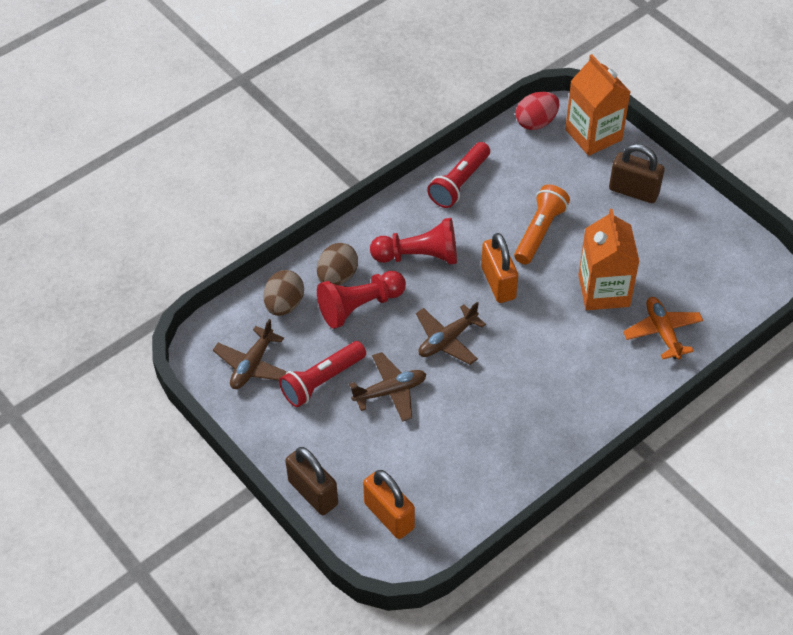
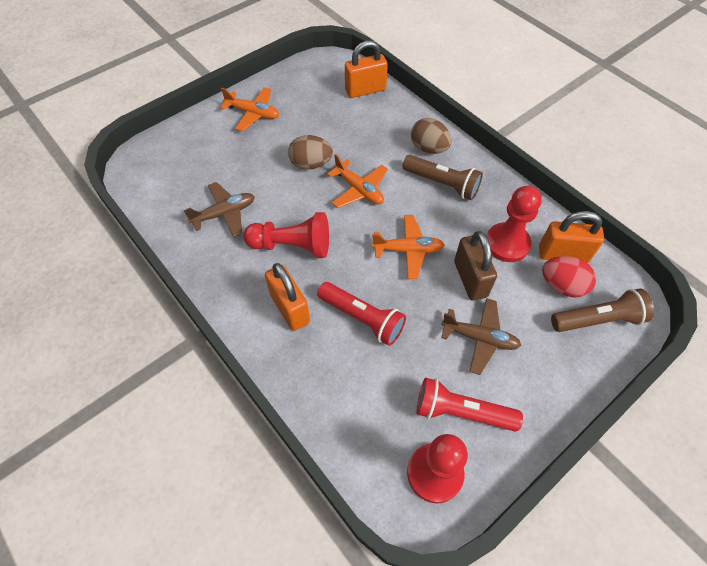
brown flashlight: none = 0 -> [403,155,483,200] [551,288,654,332] = 2
brown padlock: [285,447,338,515] [609,144,664,203] = 2 -> [454,231,497,301] = 1
brown plane: [213,319,287,389] [349,352,426,422] [416,302,486,365] = 3 -> [184,182,255,237] [441,298,521,375] = 2
orange carton: [565,54,630,156] [578,209,640,310] = 2 -> none = 0
orange flashlight: [514,184,570,264] = 1 -> none = 0
orange padlock: [363,470,415,539] [481,233,518,303] = 2 -> [265,263,310,331] [345,40,388,98] [539,211,604,263] = 3
orange plane: [623,297,703,360] = 1 -> [220,87,279,132] [327,154,388,208] [372,215,445,279] = 3
red pawn: [317,271,406,329] [370,218,457,265] = 2 -> [243,212,329,258] [407,434,468,503] [487,186,542,262] = 3

